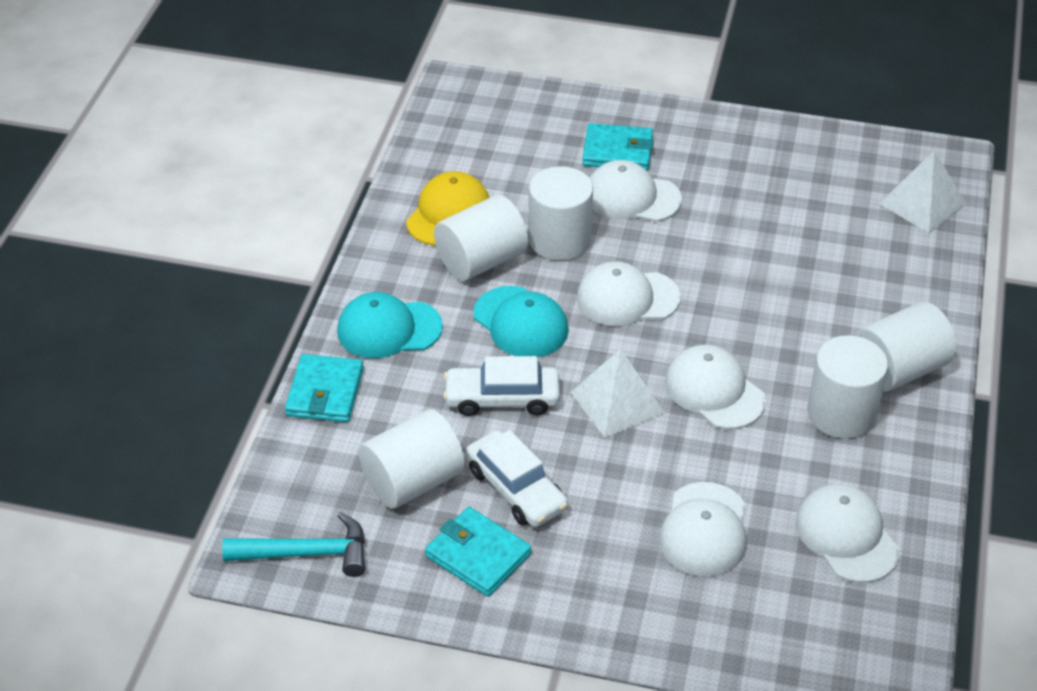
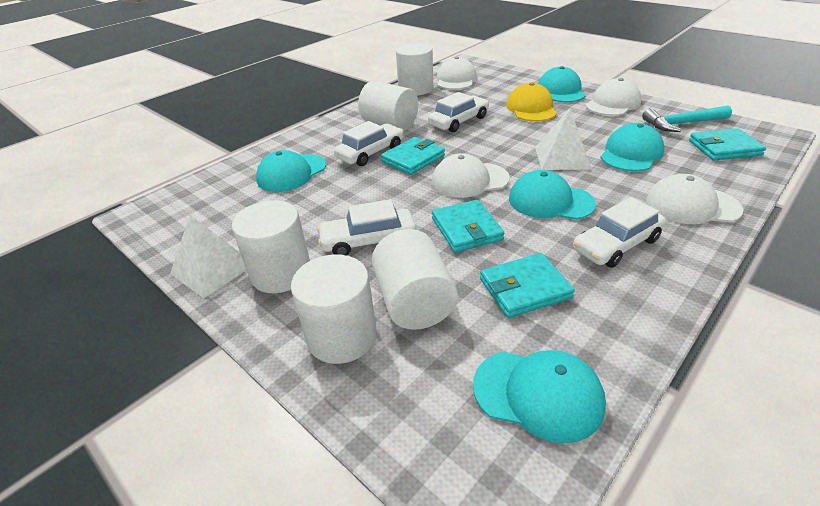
turquoise cap: [337,292,443,358] [473,286,569,358] = 2 -> [256,150,326,192] [473,350,606,443] [509,170,596,220] [538,66,586,102] [600,123,665,172] = 5
turquoise wallet: [285,354,364,422] [425,507,531,597] [582,123,654,171] = 3 -> [381,137,445,175] [432,200,504,253] [480,253,575,318] [689,128,766,160] = 4
white cap: [577,261,680,326] [589,160,682,222] [659,482,747,577] [665,345,766,429] [795,484,900,583] = 5 -> [432,153,510,198] [437,57,477,90] [585,78,641,116] [646,174,743,224] = 4
white car: [443,356,560,416] [466,430,568,527] = 2 -> [317,199,416,255] [334,121,404,166] [428,92,489,132] [573,197,666,268] = 4

